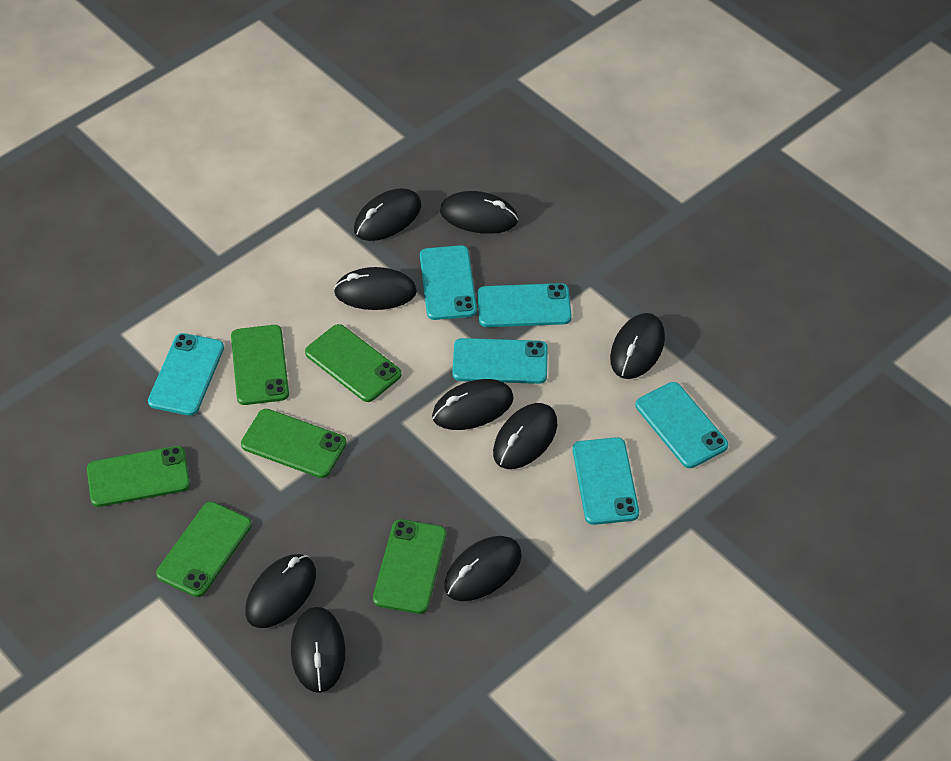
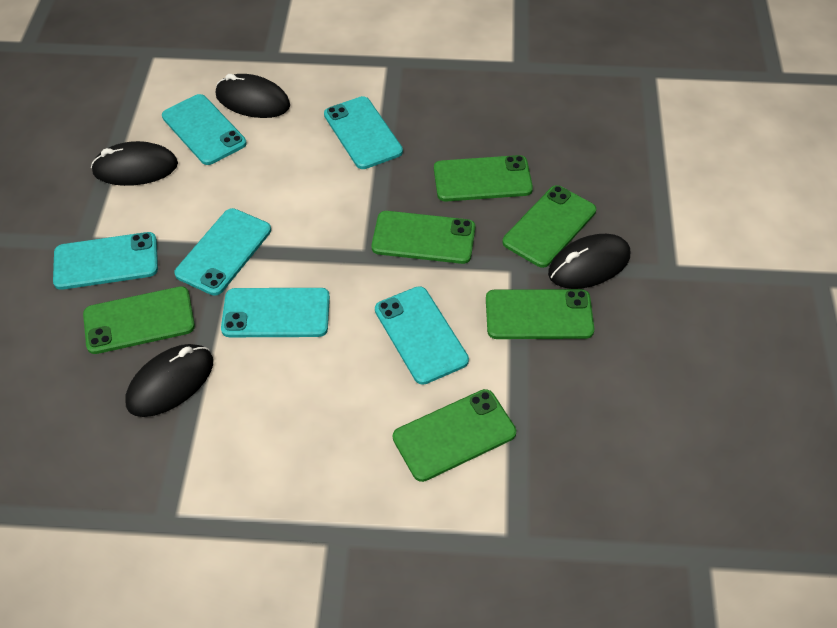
black mouse: [245,554,316,628] [291,607,345,693] [334,267,417,310] [354,188,421,241] [432,379,514,430] [440,191,518,234] [444,536,522,601] [493,403,557,469] [610,313,665,379] = 9 -> [91,141,178,186] [125,344,213,417] [216,74,290,118] [548,234,630,289] = 4

